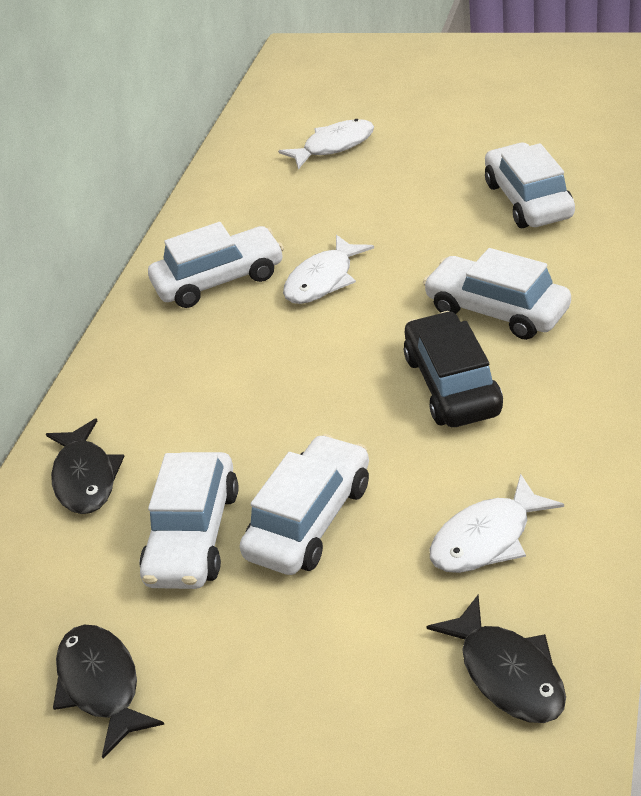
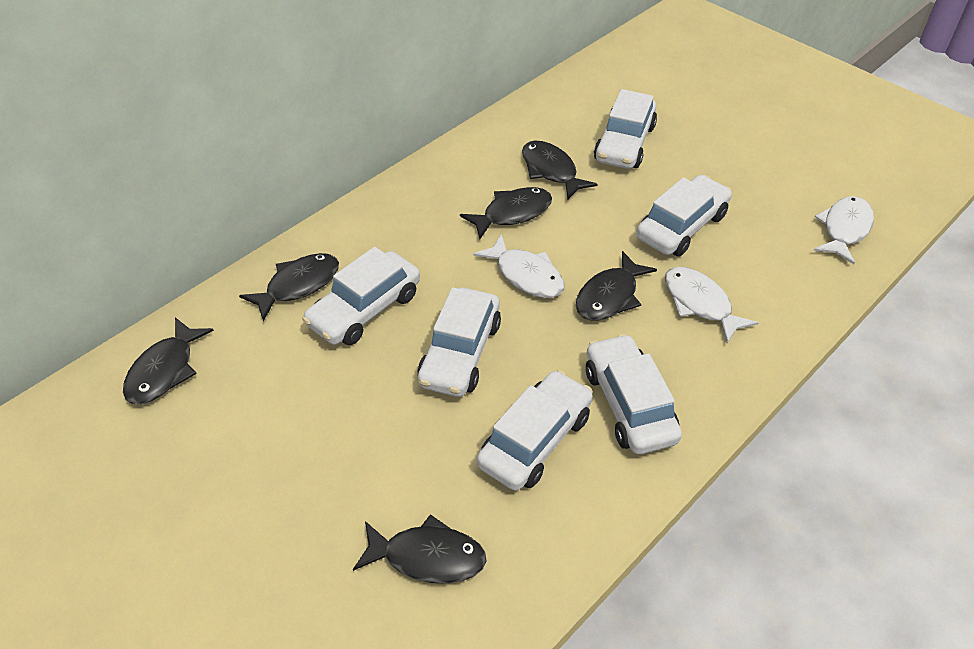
black car: [404,311,503,427] = 1 -> none = 0
black fish: [46,418,124,514] [53,625,165,758] [426,595,566,723] = 3 -> [123,317,214,404] [239,253,339,321] [353,514,486,584] [460,187,552,239] [522,141,598,199] [576,251,657,321] = 6
white car: [140,452,238,589] [148,222,284,308] [240,434,369,575] [423,248,571,340] [485,143,575,228] = 5 -> [302,247,420,345] [417,287,501,397] [477,370,593,491] [586,334,682,454] [594,89,657,169] [636,175,732,257] = 6

